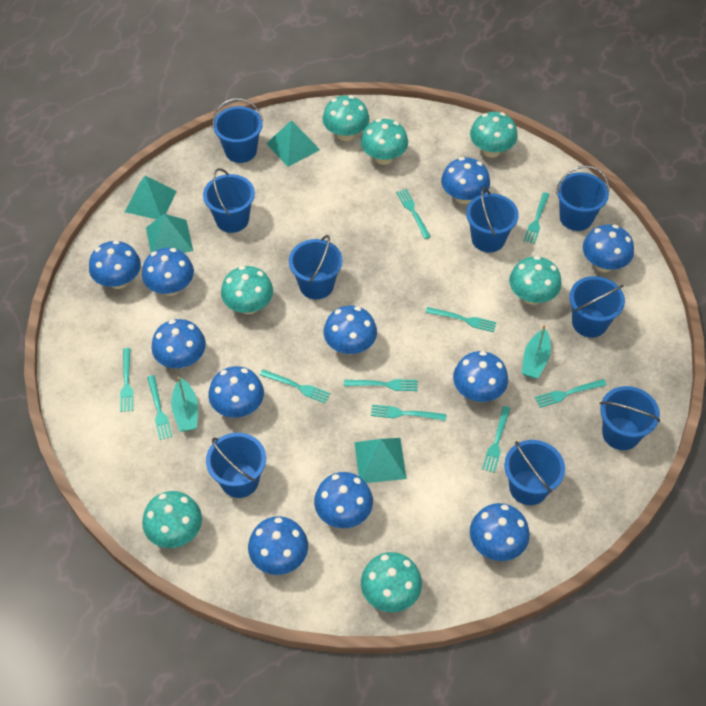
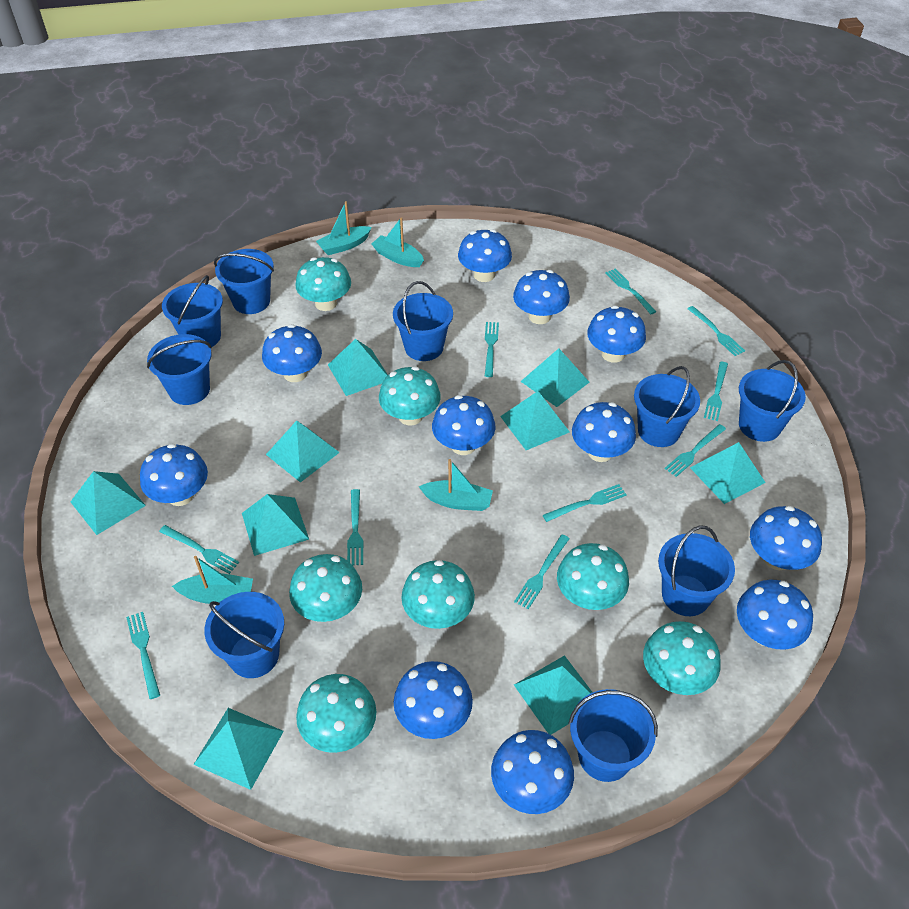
turquoise boat: [171,377,198,431] [522,325,551,379] = 2 -> [172,556,253,604] [316,201,372,255] [372,217,424,267] [419,459,493,511] = 4
turquoise pyramid: [125,176,177,219] [146,214,193,253] [266,120,320,167] [354,438,407,483] = 4 -> [70,471,146,535] [193,708,284,790] [242,494,309,556] [266,421,340,483] [328,339,388,396] [500,391,570,450] [514,655,593,735] [520,348,589,407] [690,442,766,504] = 9

